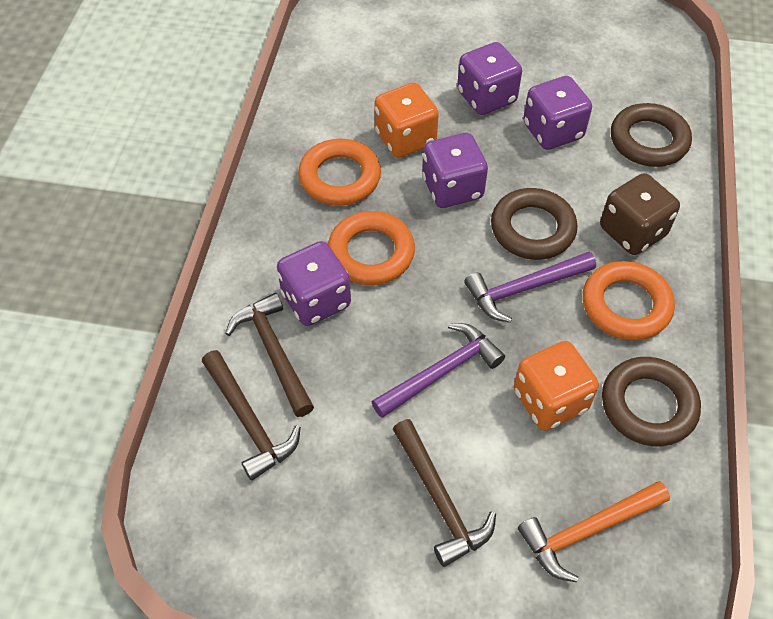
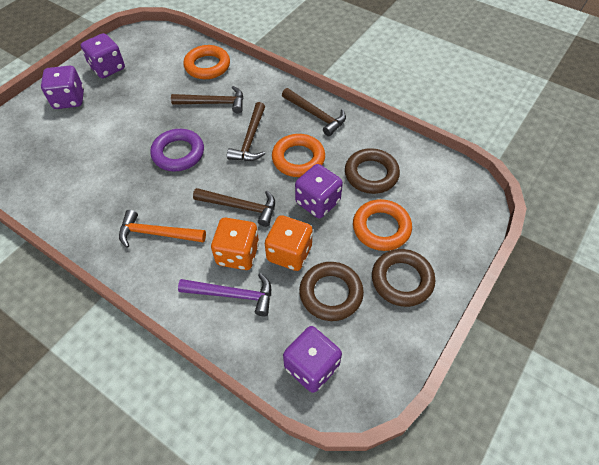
brown dice: [600,173,680,255] = 1 -> none = 0
brown hammer: [202,350,301,481] [225,293,314,417] [393,419,496,567] = 3 -> [171,86,243,114] [193,188,275,227] [227,102,265,161] [282,88,346,137] = 4
purple hammer: [372,323,505,418] [464,252,596,323] = 2 -> [178,273,271,316] = 1
purple ring: none = 0 -> [150,129,204,171] = 1

